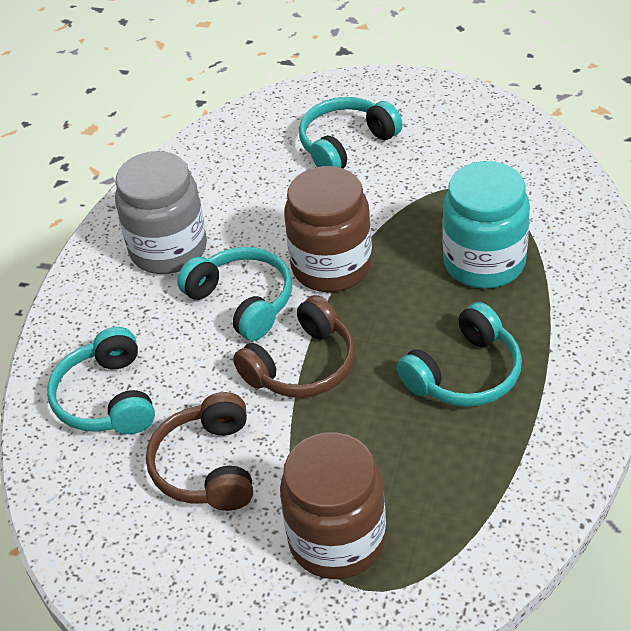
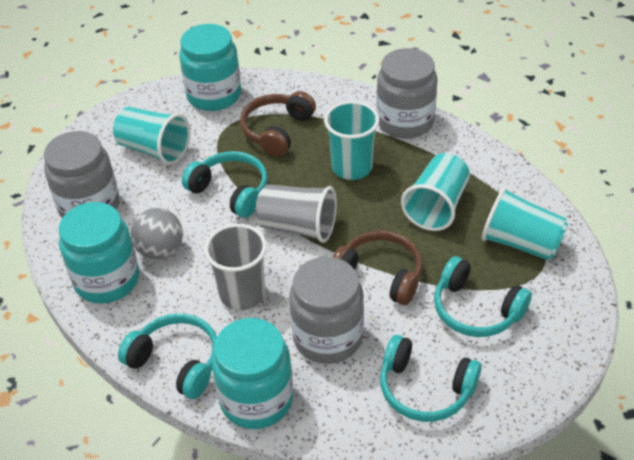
brown jar: [280,432,386,579] [284,166,372,292] = 2 -> none = 0
grey ball: none = 0 -> [131,208,183,260] = 1
grey cup: none = 0 -> [204,224,267,310] [255,184,337,243] = 2
grey jar: [115,151,207,274] = 1 -> [44,131,120,218] [289,257,364,364] [376,48,438,139] = 3
turquoise cup: none = 0 -> [113,107,190,165] [324,101,379,180] [401,153,470,231] [482,187,568,260] = 4
turquoise jar: [442,161,530,289] = 1 -> [59,202,139,304] [179,24,241,111] [212,318,293,429] = 3

